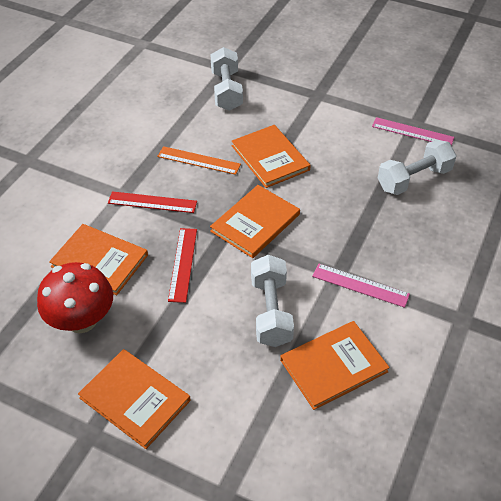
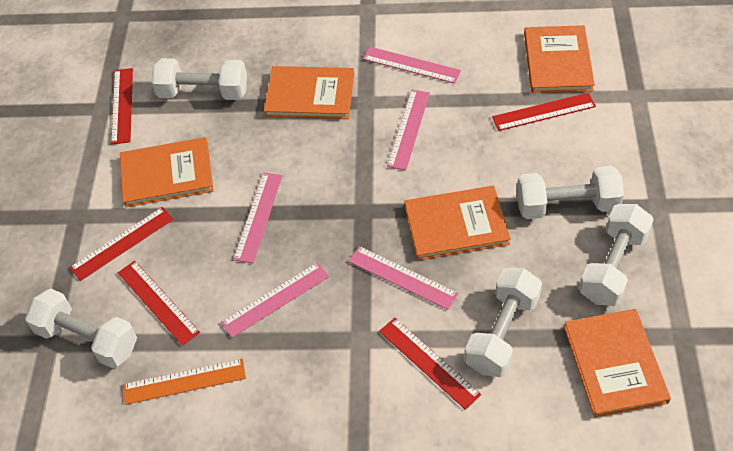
pink ruler: [312,264,410,308] [372,117,454,146] = 2 -> [221,262,329,338] [233,173,282,263] [348,246,459,310] [363,47,461,84] [387,90,430,170] = 5
red mushroom: [37,262,113,333] = 1 -> none = 0
red ruler: [108,191,197,213] [168,228,197,303] = 2 -> [69,207,174,281] [111,68,133,144] [118,261,200,346] [379,318,481,410] [492,93,596,131] = 5
white dumbbell: [210,47,243,111] [251,255,294,347] [378,140,457,195] = 3 -> [25,289,137,368] [152,58,247,100] [465,268,542,377] [517,166,624,219] [579,204,653,306] = 5

